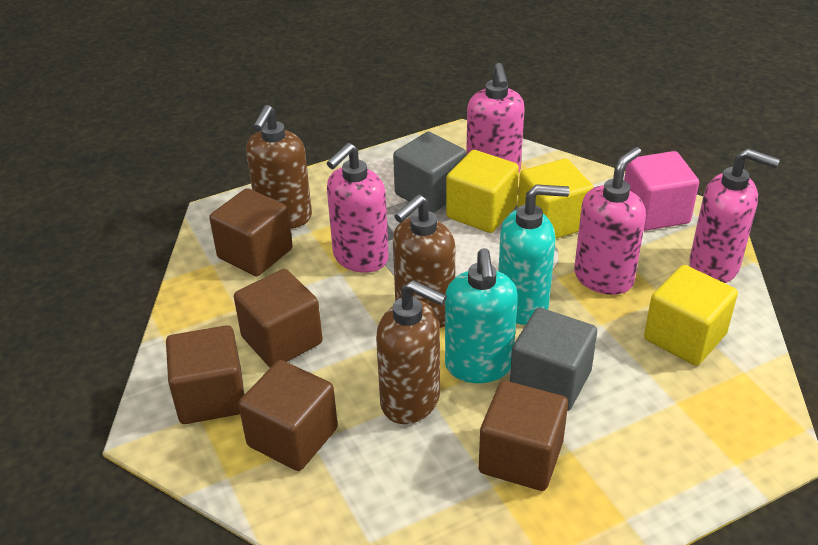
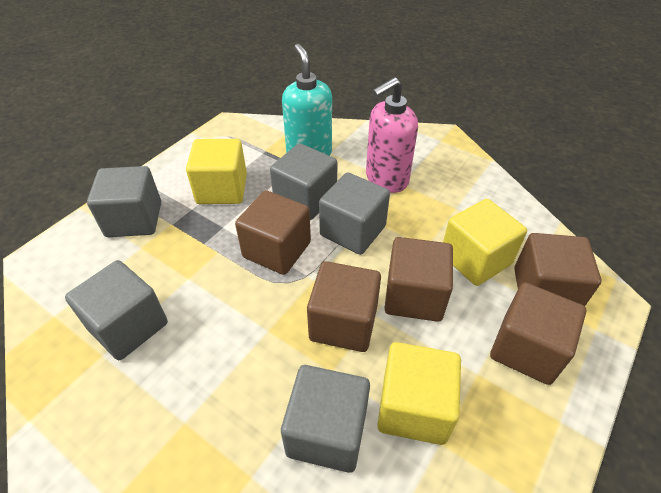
brown soap dispenser: [246,105,312,229] [376,280,447,424] [393,194,455,328] = 3 -> none = 0
grey cube: [393,132,466,213] [510,308,597,411] = 2 -> [65,260,168,360] [87,166,161,237] [270,143,337,220] [281,365,370,473] [319,172,390,255] = 5
pink cube: [624,151,699,231] = 1 -> none = 0
pink soap dispenser: [327,143,389,273] [466,63,525,174] [574,147,646,295] [689,148,780,283] = 4 -> [366,77,418,193] = 1
turquoise soap dispenser: [445,248,518,383] [498,184,570,325] = 2 -> [282,44,332,156] = 1

